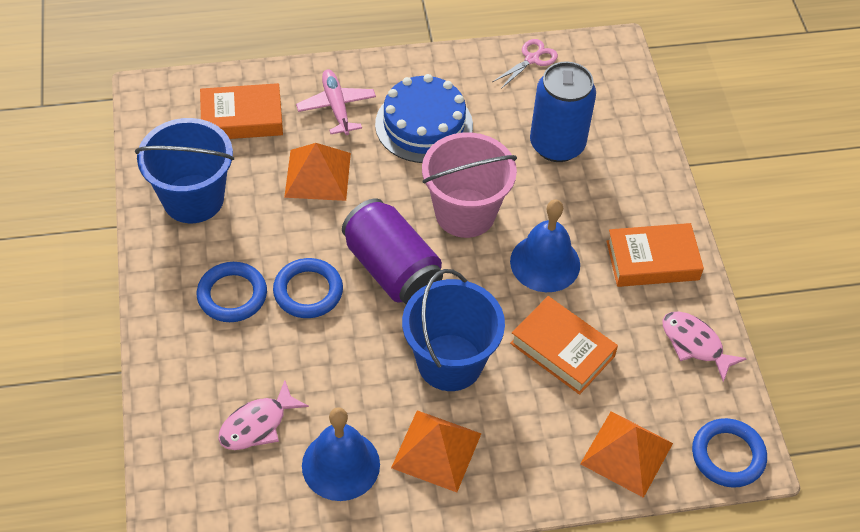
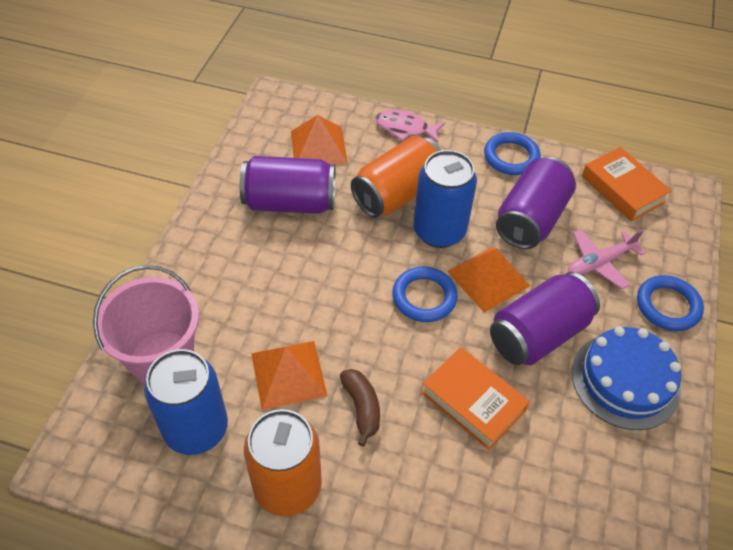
blue bell: [302,407,380,501] [510,200,580,292] = 2 -> none = 0
blue bucket: [135,118,234,223] [402,269,505,391] = 2 -> none = 0
blue can: [530,62,596,162] = 1 -> [144,349,228,455] [413,150,477,248] = 2
brown banana: none = 0 -> [340,369,380,446] = 1
orange book: [200,83,283,139] [510,296,618,395] [606,223,704,287] = 3 -> [421,347,530,450] [582,147,672,222] = 2
orange can: none = 0 -> [244,409,322,517] [351,136,441,218] = 2
pink fish: [218,381,309,450] [663,312,747,382] = 2 -> [375,110,445,143] = 1
pink scissors: [492,39,558,89] = 1 -> none = 0
purple can: [342,198,443,304] = 1 -> [240,156,336,214] [490,272,600,365] [496,157,576,249] = 3

